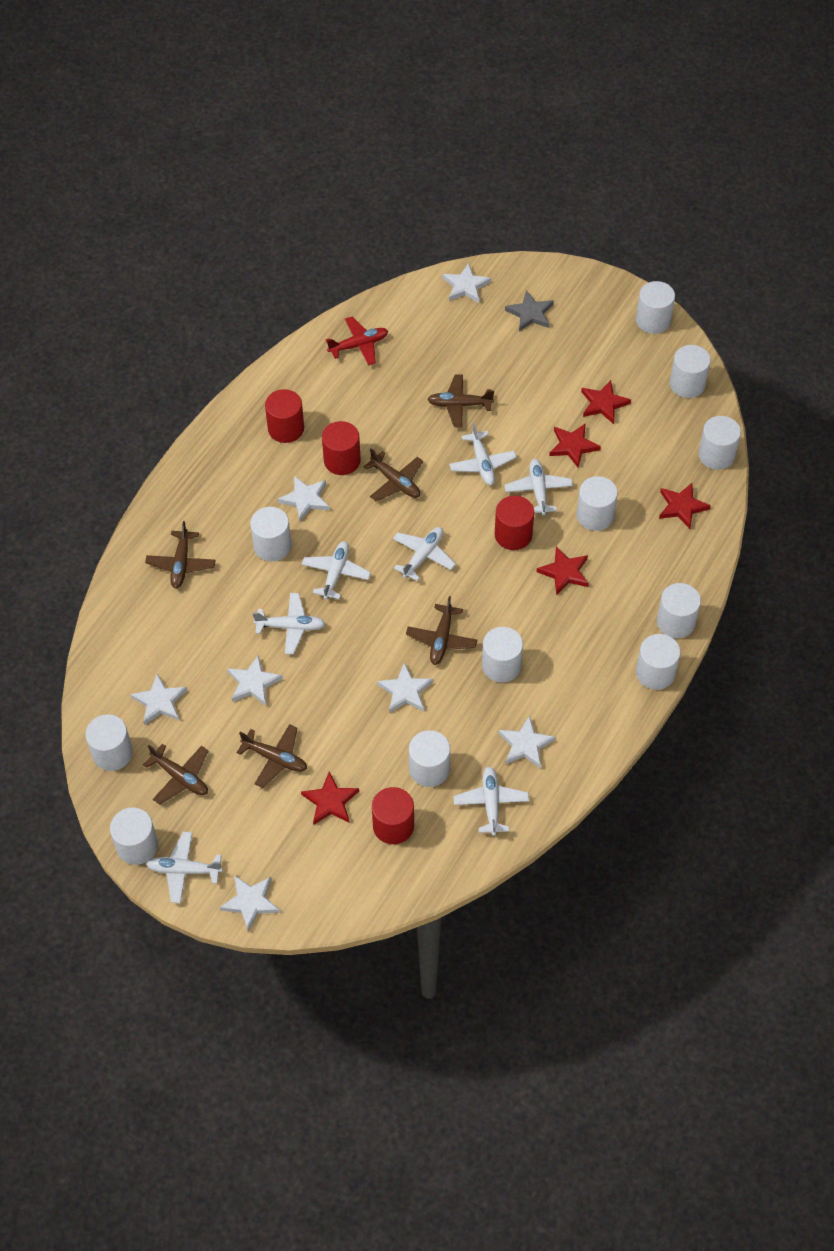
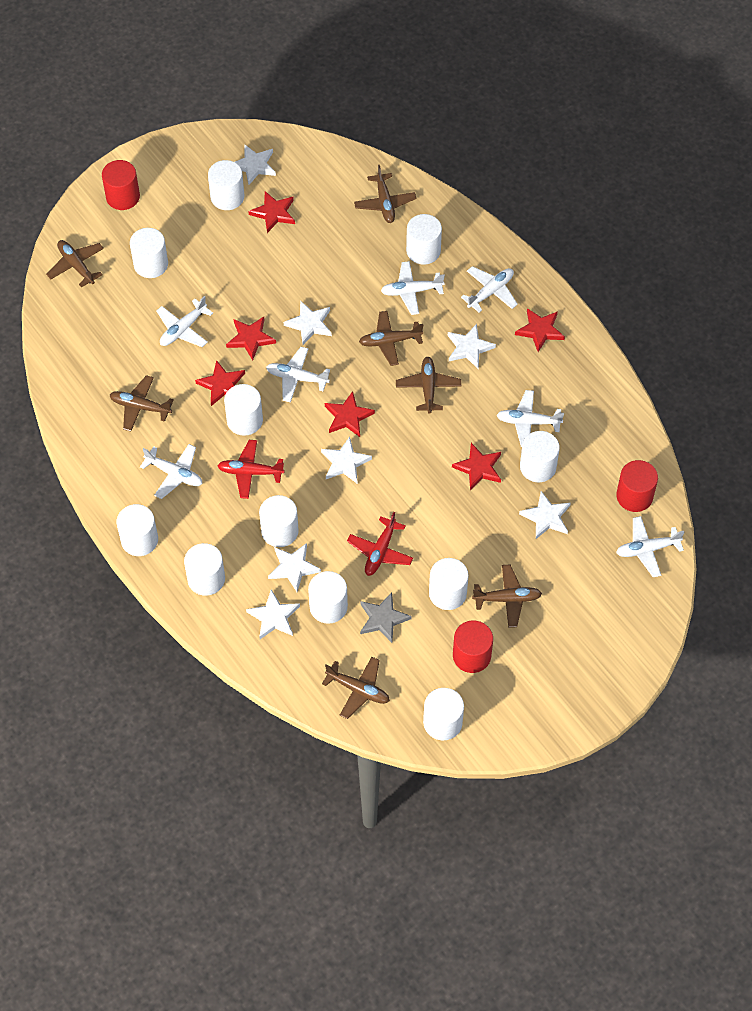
brown plane: [143,744,208,805] [145,521,216,589] [237,724,307,788] [363,448,423,501] [406,596,477,665] [427,374,494,427] = 6 -> [46,240,104,288] [110,375,174,432] [322,657,390,719] [354,165,417,223] [359,311,423,366] [396,357,461,414] [472,565,542,628] = 7
red cylinder: [265,389,304,443] [322,421,361,475] [372,787,414,844] [495,495,534,550] = 4 -> [102,160,140,210] [453,621,493,673] [616,460,658,512] = 3
red plane: [326,317,388,366] = 1 -> [217,440,285,499] [347,512,413,576] = 2
red star: [301,772,359,825] [536,547,589,595] [549,424,601,467] [581,380,631,424] [659,483,711,529] = 5 -> [195,360,245,406] [226,317,276,360] [248,191,295,233] [325,391,375,437] [452,443,501,490] [515,308,565,352] = 6

